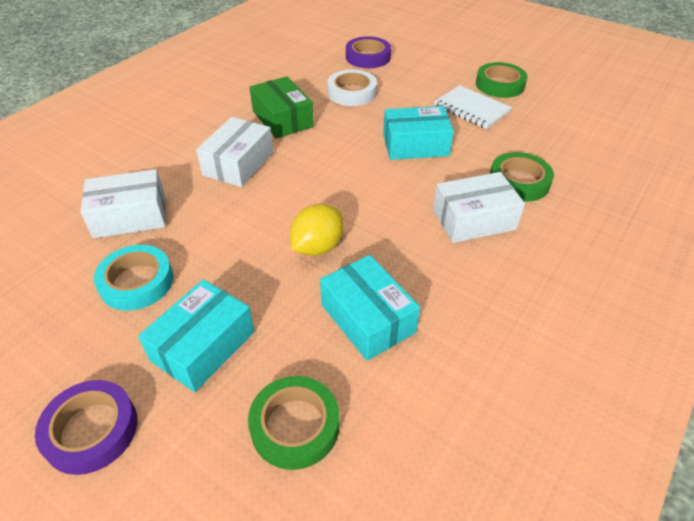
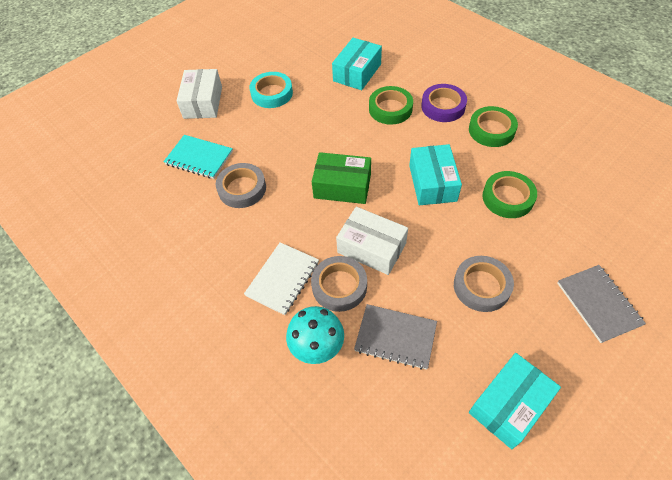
grey notebook: none = 0 -> [354,304,437,370] [557,265,646,343] = 2
grey tape: none = 0 -> [216,163,266,208] [311,256,367,312] [454,256,514,312] = 3
purple tape: [35,380,137,475] [346,36,391,68] = 2 -> [421,84,467,122] = 1
turquoise mushroom: none = 0 -> [286,306,344,364] = 1
turquoise notebook: none = 0 -> [163,135,233,179] = 1
white box: [80,169,166,238] [196,117,273,187] [433,172,525,243] = 3 -> [177,69,222,119] [336,207,408,275] = 2
white tape: [327,70,377,106] = 1 -> none = 0
yellow lemon: [290,204,344,256] = 1 -> none = 0

